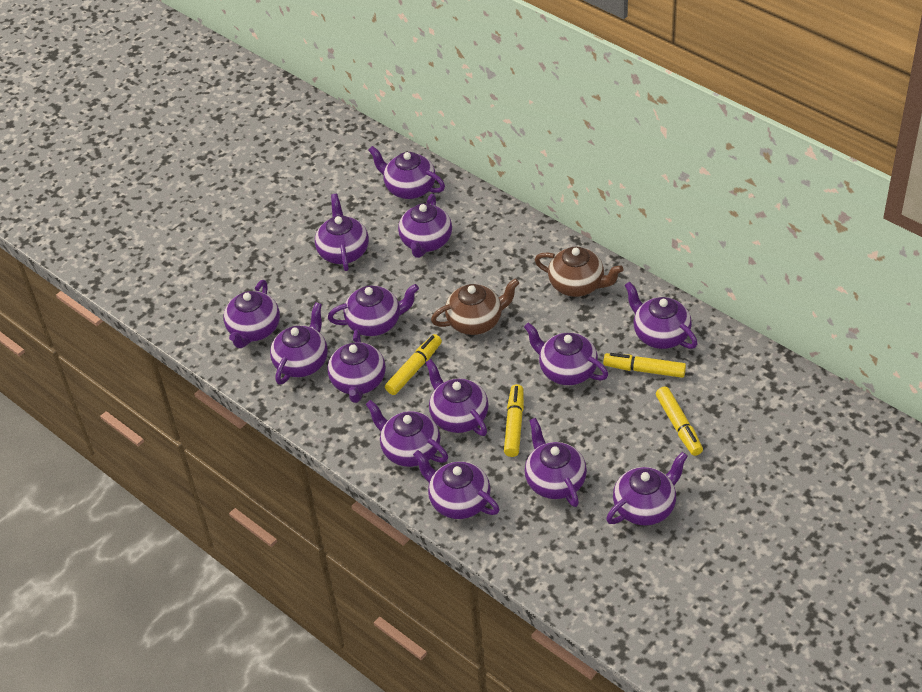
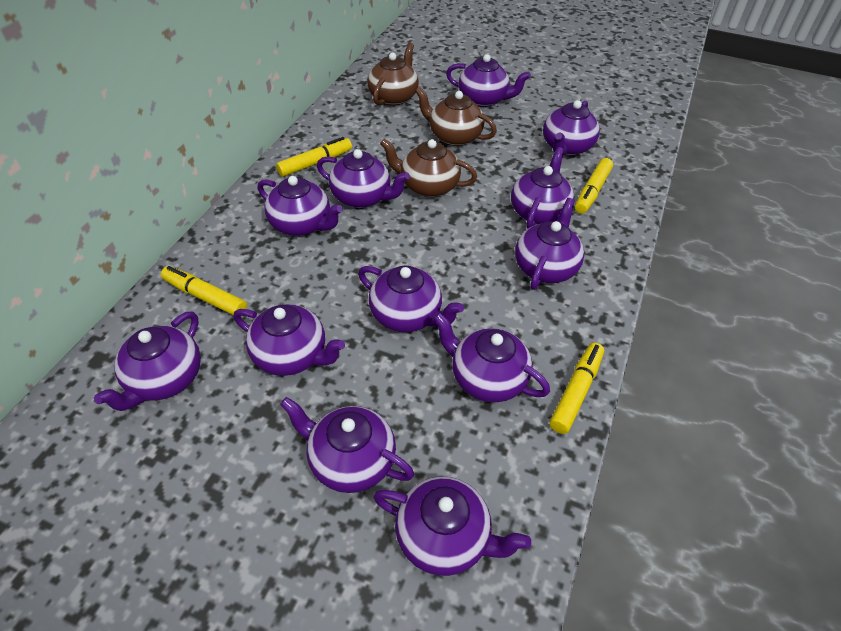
brown teapot: [431,278,520,335] [535,246,623,297] = 2 -> [367,43,419,106] [380,139,477,197] [415,87,497,146] = 3
purple teapot: [224,280,280,348] [270,302,328,385] [315,194,369,271] [327,329,386,403] [328,284,419,336] [365,400,448,467] [368,146,445,199] [398,194,452,258] [413,450,500,519] [426,359,489,436] [524,322,608,385] [524,418,587,507] [606,452,688,526] [624,281,698,349] = 14 -> [94,311,201,411] [234,304,345,376] [257,176,343,236] [280,397,414,493] [317,149,410,208] [358,266,464,332] [373,477,531,576] [433,313,550,402] [446,54,531,107] [511,147,574,229] [515,198,584,290] [543,100,600,156] = 12

